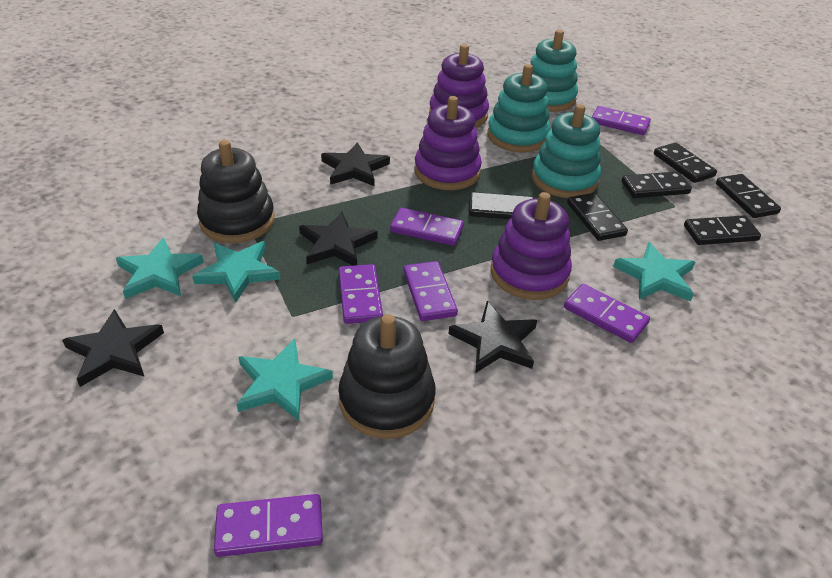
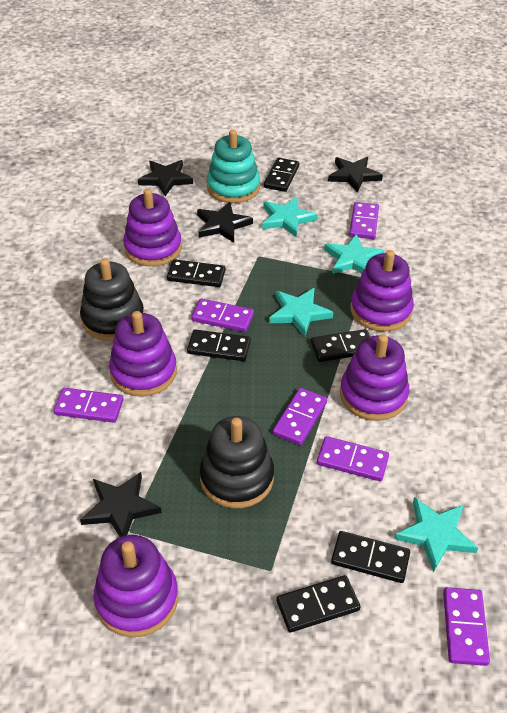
purple stacking toy: [414,96,482,190] [429,44,489,128] [491,192,572,300] = 3 -> [93,535,178,637] [109,311,177,397] [123,189,182,267] [340,334,409,421] [350,250,414,332] = 5
turquoise stacking toy: [487,64,550,152] [531,30,578,112] [532,104,601,198] = 3 -> [207,130,260,203] = 1

